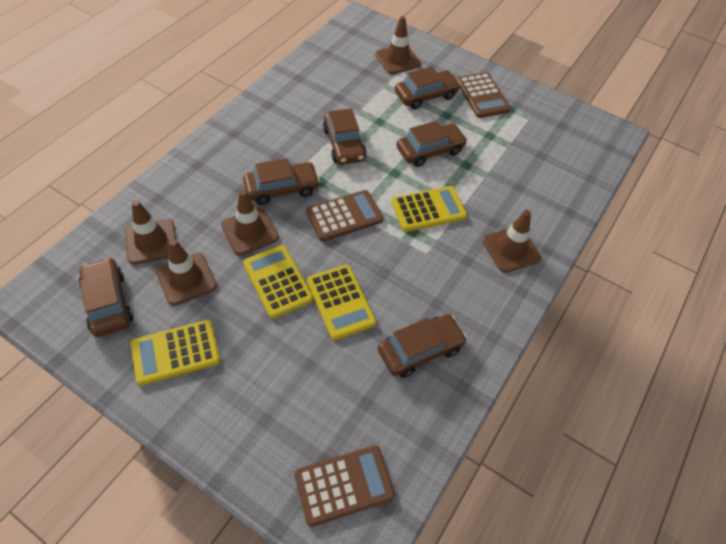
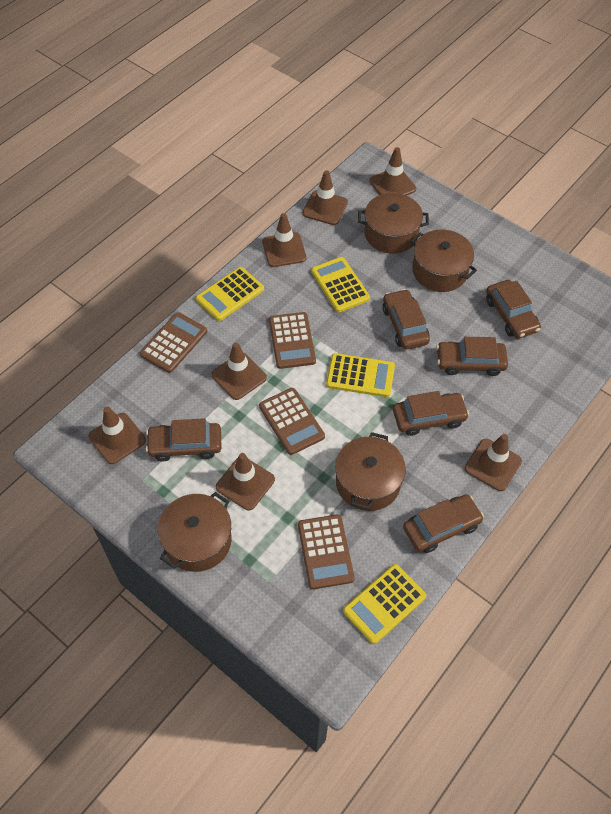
brown calculator: [294,445,395,527] [306,190,383,241] [457,72,511,118] = 3 -> [140,312,207,373] [259,388,325,455] [269,312,316,369] [298,514,355,589] = 4
brown pot: none = 0 -> [158,492,232,572] [335,432,406,511] [358,193,429,254] [411,229,477,292] = 4
brown traffic cone: [125,200,176,265] [156,239,217,306] [221,190,279,255] [375,16,421,74] [482,210,541,273] = 5 -> [88,406,146,464] [211,342,267,400] [216,453,275,510] [262,213,306,267] [302,170,348,225] [369,147,416,196] [465,434,522,491] = 7

